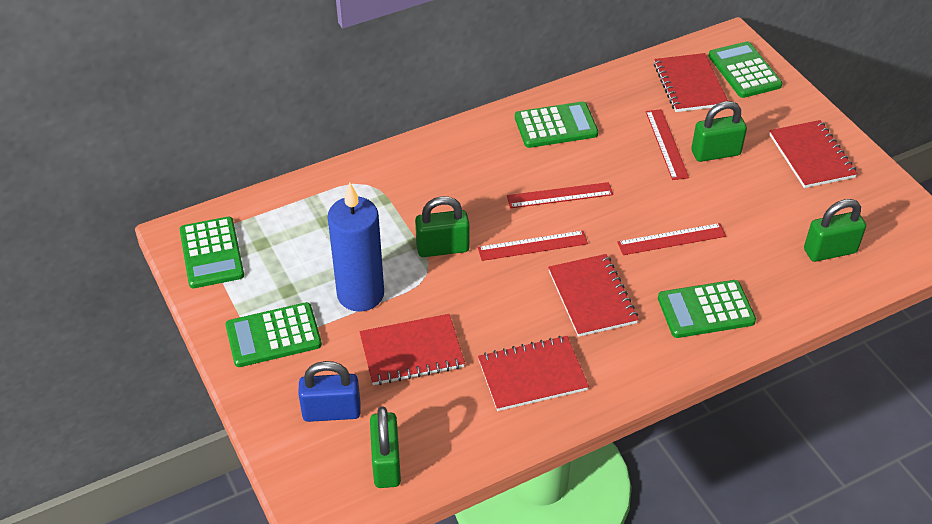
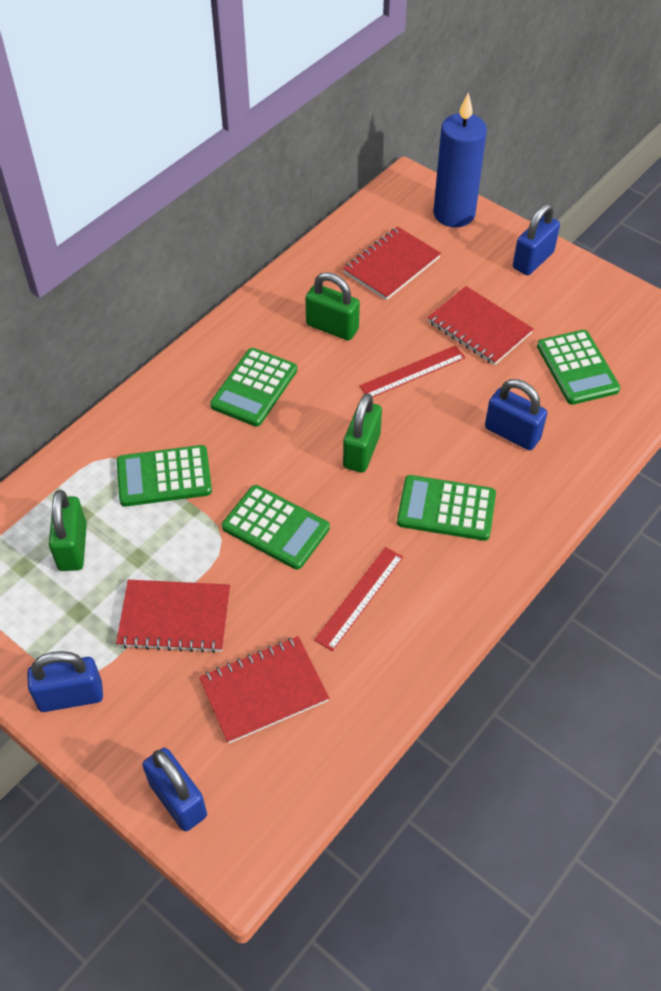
blue padlock: [298,361,361,422] = 1 -> [27,651,103,712] [142,748,207,831] [485,379,547,450] [513,203,560,275] = 4
green padlock: [370,406,401,488] [415,196,470,257] [691,101,747,162] [804,199,866,262] = 4 -> [49,490,87,571] [305,272,360,341] [343,393,382,473] = 3
red notebook: [359,314,465,385] [478,336,589,411] [548,254,639,337] [654,53,728,112] [769,120,858,188] = 5 -> [116,580,230,653] [199,636,329,744] [343,226,441,300] [428,286,534,365] = 4
red ruler: [478,230,588,261] [507,182,613,208] [617,223,726,255] [646,109,689,180] = 4 -> [314,547,403,651] [359,345,465,397] = 2

